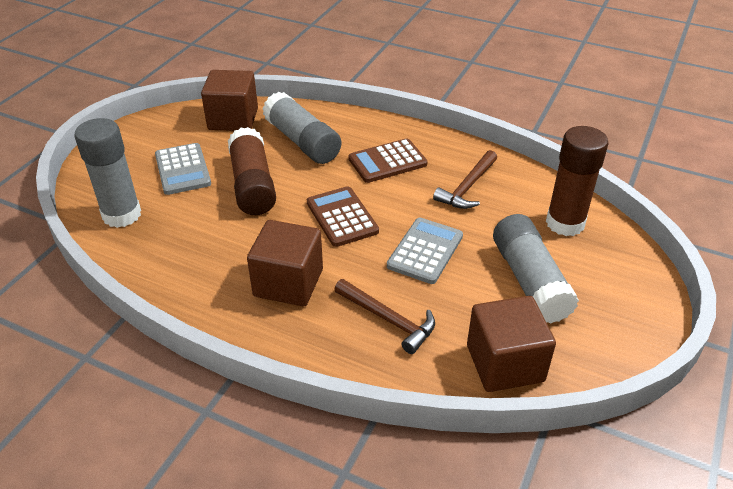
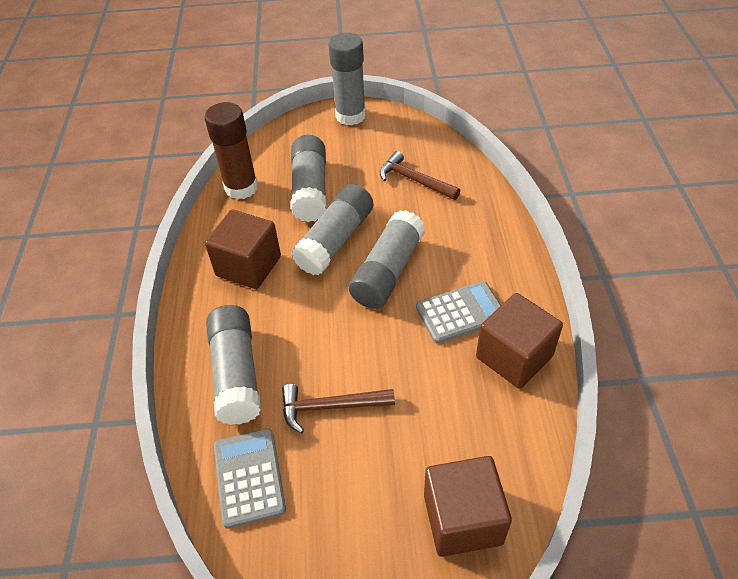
brown calculator: [307,186,379,247] [349,138,428,183] = 2 -> none = 0
brown glue stick: [228,127,276,215] [546,126,608,236] = 2 -> [204,102,258,200] = 1
grey glue stick: [74,118,141,228] [262,92,341,164] [493,214,579,323] = 3 -> [206,305,261,425] [291,135,327,222] [291,184,373,275] [328,33,366,125] [349,210,426,309] = 5

